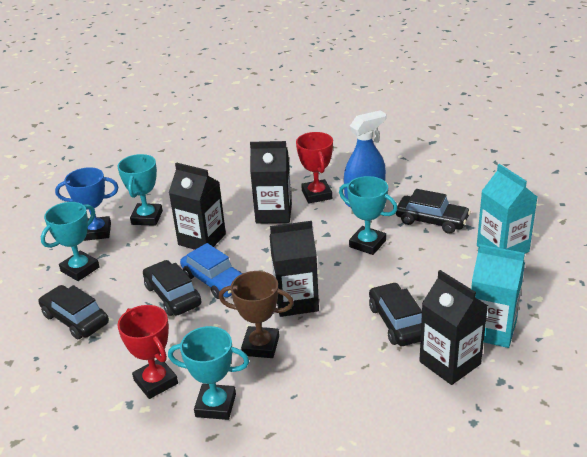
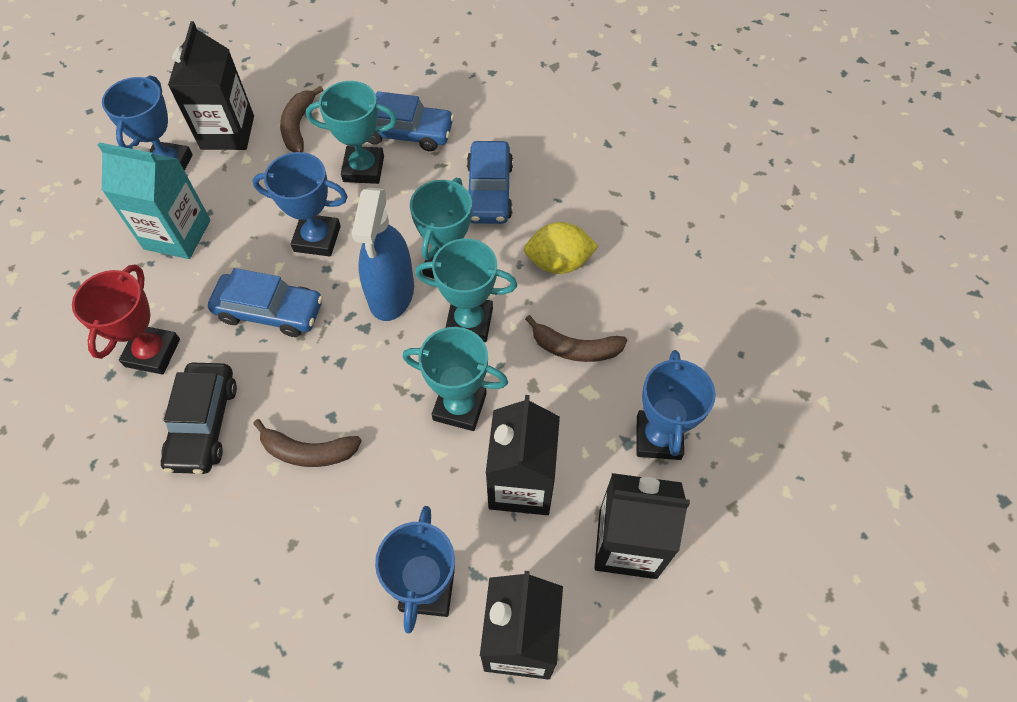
black car: [38,285,109,339] [143,260,201,316] [369,282,422,346] [396,189,471,233] = 4 -> [161,363,237,474] = 1
blue car: [180,243,243,299] = 1 -> [208,268,323,337] [367,91,454,151] [467,141,513,224] = 3
blue trophy: [55,167,119,241] = 1 -> [102,75,193,171] [252,152,348,257] [375,506,455,634] [637,350,716,460] = 4
brown banana: none = 0 -> [253,419,362,467] [280,86,323,152] [525,315,627,362] = 3
brown trophy: [219,271,294,358] = 1 -> none = 0
red trophy: [117,305,178,399] [296,132,333,204] = 2 -> [72,265,180,375] = 1
turquoise carton: [471,244,525,348] [477,164,537,254] = 2 -> [98,142,211,259] = 1
yellow lemon: none = 0 -> [524,222,598,274] = 1

